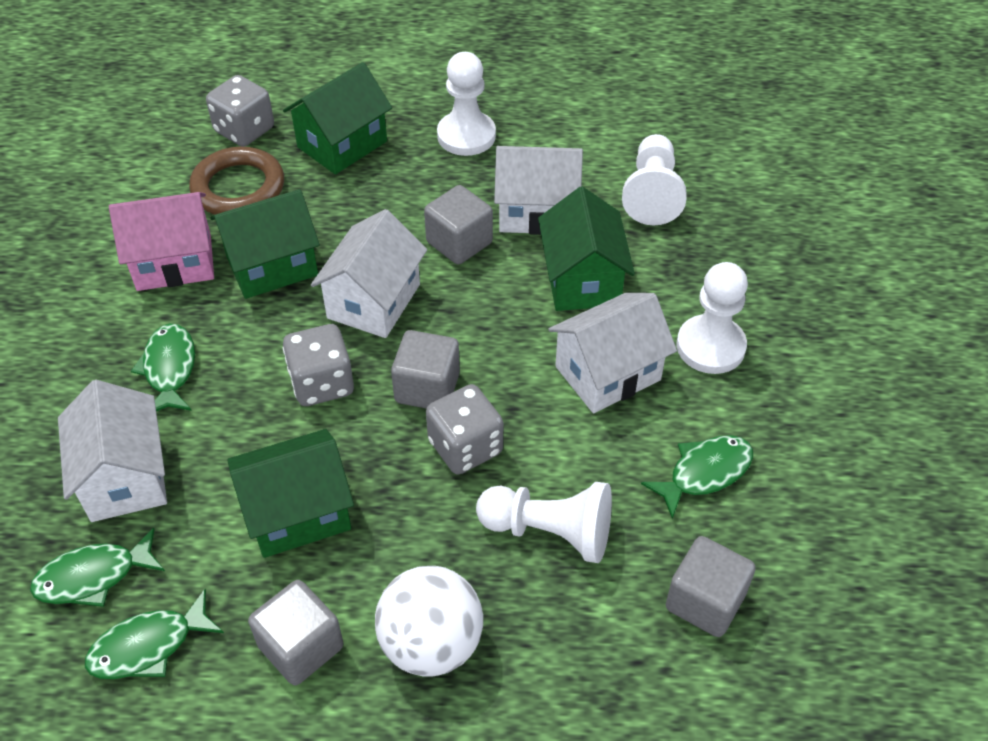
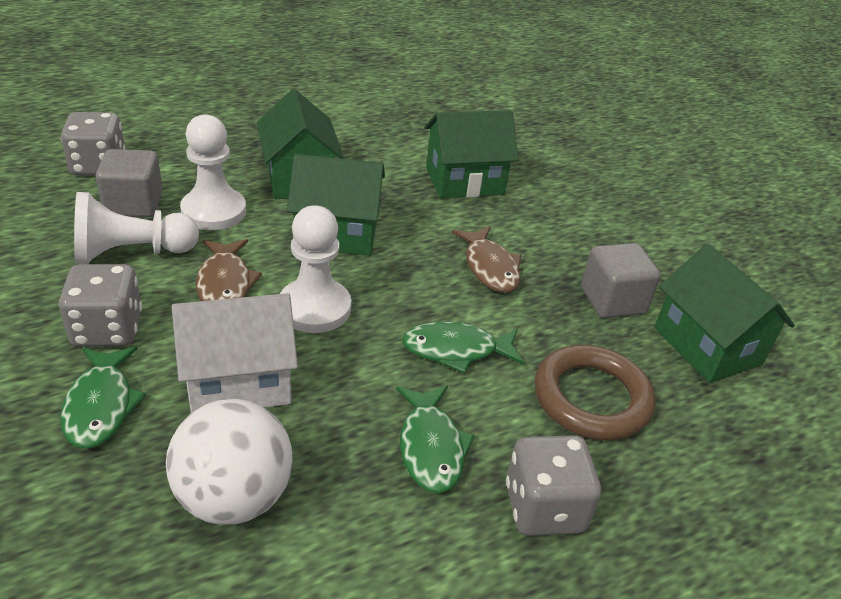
brown fish: none = 0 -> [196,239,262,301] [452,226,521,293] = 2
green fish: [30,528,165,607] [85,589,224,679] [131,324,195,411] [641,435,753,519] = 4 -> [60,346,146,449] [396,386,475,493] [402,321,524,373] = 3
grey cube: [248,580,343,685] [391,330,460,409] [424,185,493,265] [666,536,756,637] = 4 -> [96,149,163,217] [581,243,661,318] = 2
pink house: [109,192,214,291] = 1 -> none = 0
white house: [58,380,167,522] [311,209,427,338] [494,146,583,235] [548,293,677,414] = 4 -> [172,293,298,413] = 1
white pawn: [437,52,496,156] [476,482,612,563] [622,134,687,225] [677,262,748,374] = 4 -> [74,192,199,264] [180,114,246,230] [280,205,351,333] = 3

